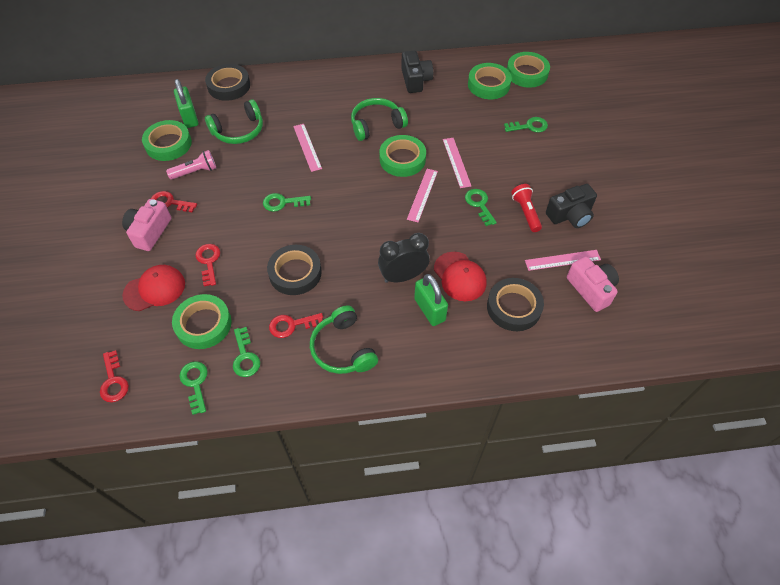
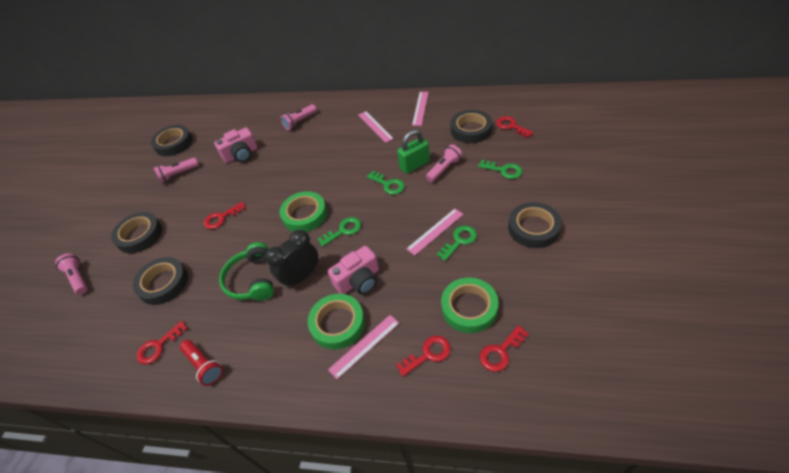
black camera: [401,51,433,93] [546,184,597,228] = 2 -> none = 0
black tape: [205,64,250,101] [267,245,322,295] [487,278,544,331] = 3 -> [111,212,162,253] [133,257,188,305] [151,125,193,156] [451,110,492,143] [508,202,562,248] = 5
green headphones: [205,99,263,144] [310,305,378,374] [351,98,408,141] = 3 -> [219,242,274,301] = 1
green key: [179,361,208,415] [233,327,260,377] [263,193,311,212] [465,189,497,226] [504,117,548,133] = 5 -> [318,217,361,247] [367,171,405,195] [437,226,477,261] [478,160,522,179] = 4
green padlock: [174,79,198,128] [414,274,448,326] = 2 -> [397,129,430,174] = 1
green tape: [142,120,192,161] [172,294,232,349] [379,135,426,177] [468,63,512,99] [507,52,550,88] = 5 -> [280,191,327,232] [308,294,365,350] [441,277,499,333] = 3
pink flashlight: [166,150,216,180] = 1 -> [55,253,88,295] [154,158,199,183] [280,104,317,130] [426,145,463,182] = 4
red cap: [122,265,185,311] [434,252,487,301] = 2 -> none = 0
red key: [100,350,129,402] [151,191,197,212] [195,244,220,287] [269,313,323,338] = 4 -> [137,321,188,364] [204,202,246,229] [396,336,451,377] [480,325,529,372] [496,116,534,138] = 5

